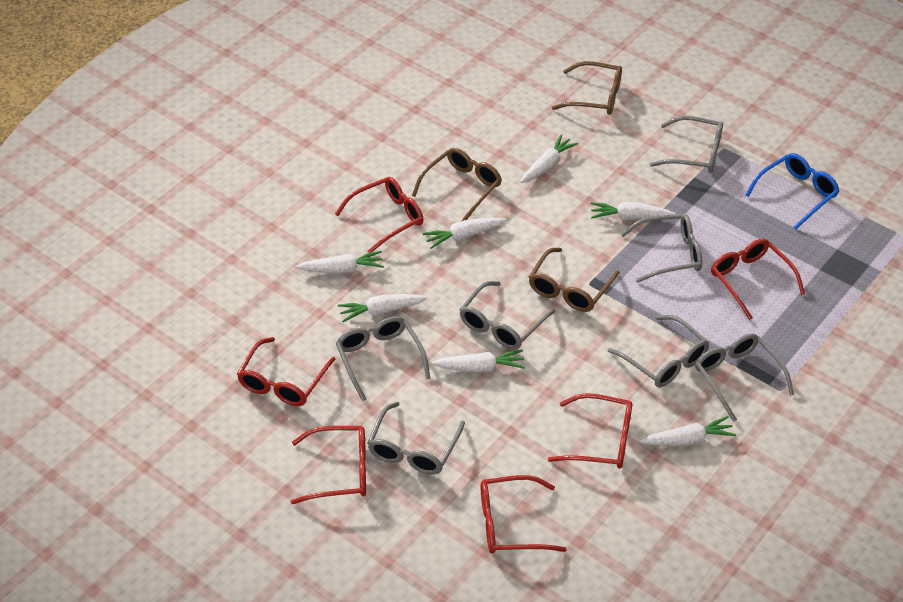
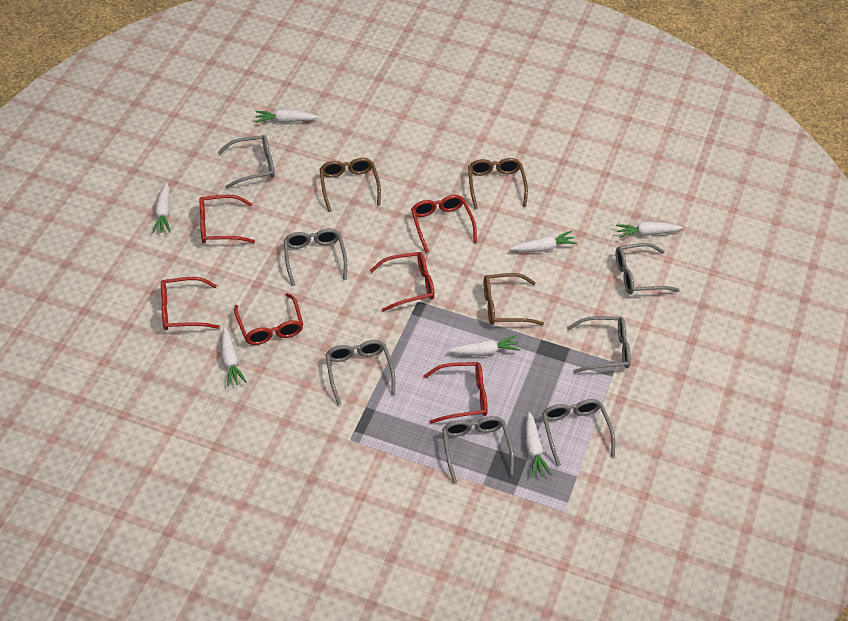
blue glasses: [746,153,839,230] = 1 -> none = 0

